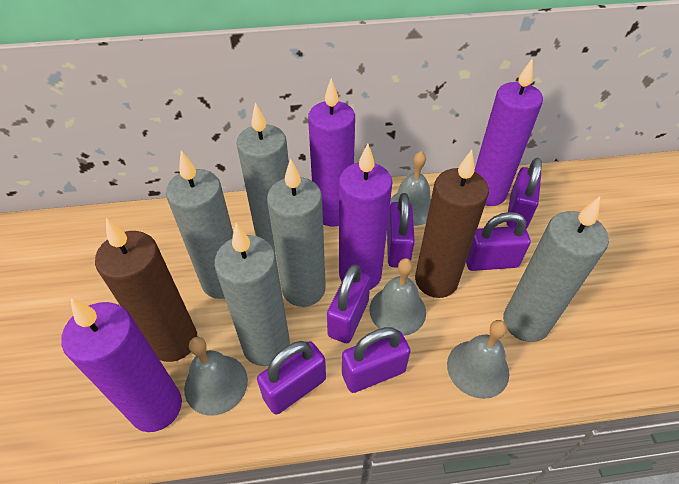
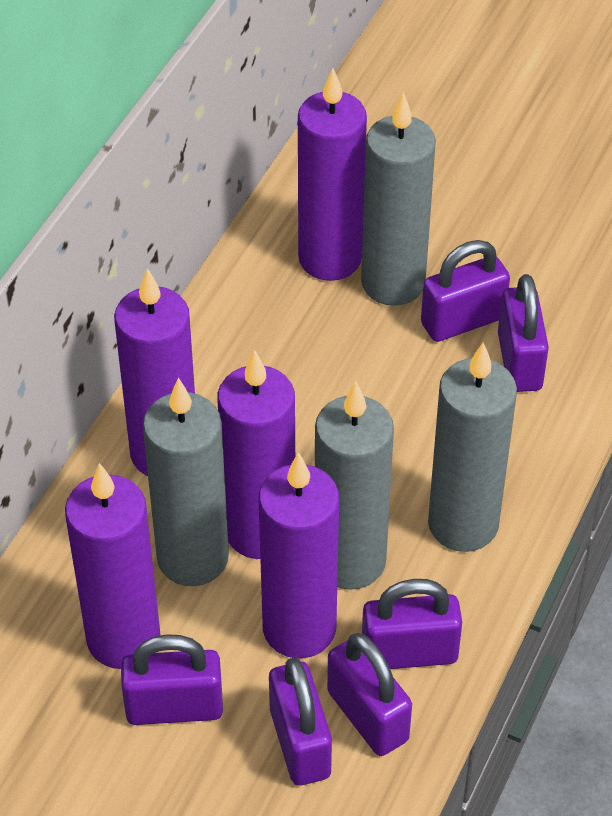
brown candle: [95,218,197,362] [415,150,489,298] = 2 -> none = 0
grey bell: [184,337,248,416] [370,258,426,336] [390,151,431,226] [447,320,509,399] = 4 -> none = 0
grey candle: [166,151,233,299] [214,223,290,366] [236,102,289,251] [267,159,326,307] [503,197,609,342] = 5 -> [143,378,229,586] [315,381,394,590] [361,93,436,306] [428,343,517,552] = 4
purple candle: [61,298,182,432] [308,78,355,226] [339,143,392,290] [474,58,543,206] = 4 -> [65,463,161,669] [114,268,195,476] [217,350,295,559] [259,452,339,658] [298,68,367,281] = 5

